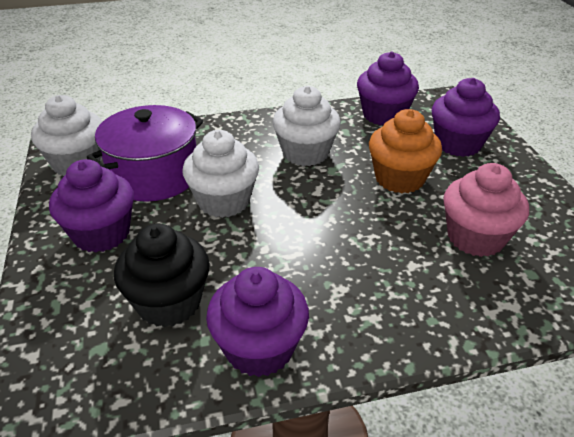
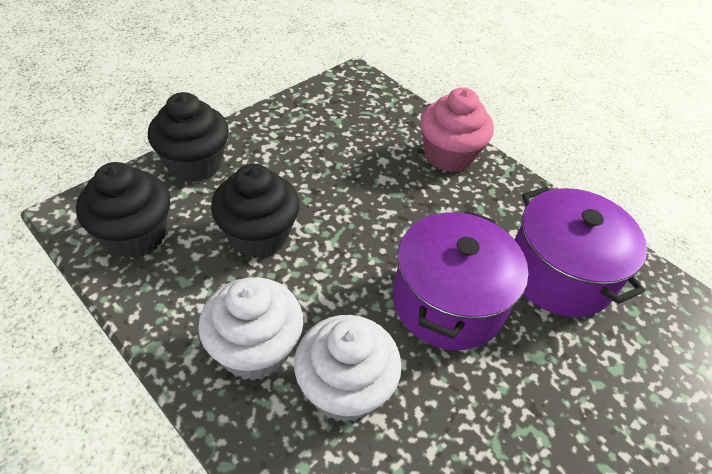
black cupcake: [114,224,210,327] = 1 -> [76,162,170,259] [148,92,229,182] [211,164,300,258] = 3
orange cupcake: [369,109,442,193] = 1 -> none = 0
purple cupcake: [49,159,134,253] [206,267,309,377] [357,51,419,125] [432,78,500,157] = 4 -> none = 0
purple pot: [87,105,203,202] = 1 -> [393,210,528,350] [515,186,647,317] = 2
white cupcake: [31,95,102,176] [182,130,259,218] [273,86,341,166] = 3 -> [198,277,303,381] [294,315,402,423] = 2

